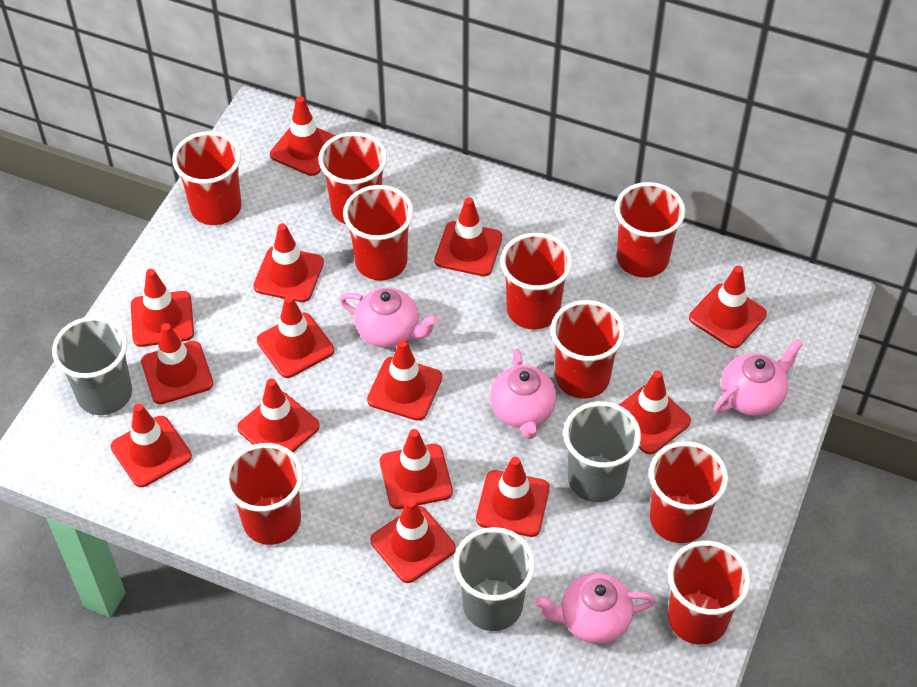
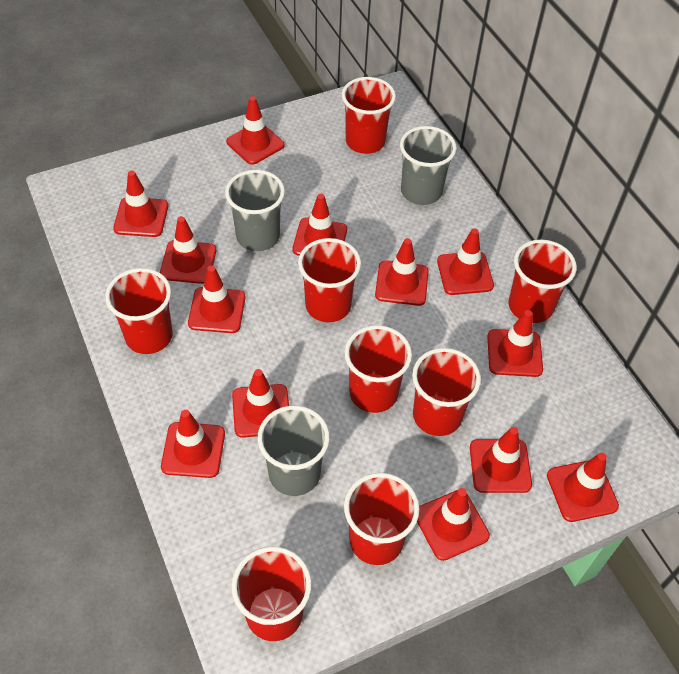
pink teapot: [339,288,439,348] [490,348,557,439] [535,573,655,644] [715,339,803,416] = 4 -> none = 0
red cup: [172,131,241,225] [224,443,303,545] [318,132,387,224] [343,185,413,280] [500,233,572,329] [551,300,625,399] [615,182,685,278] [649,441,728,543] [668,541,750,645] = 9 -> [105,268,173,354] [232,547,312,641] [298,238,361,322] [342,77,396,154] [344,325,412,413] [344,473,420,565] [412,348,481,436] [509,240,577,323] = 8
red traffic cone: [111,403,192,487] [131,269,194,347] [141,323,213,404] [237,378,320,452] [253,223,324,302] [257,295,334,378] [270,96,336,176] [367,339,442,421] [371,498,456,583] [380,429,453,509] [435,198,502,276] [476,457,550,537] [619,370,691,454] [689,266,767,348] = 14 -> [113,171,168,237] [160,216,216,284] [161,410,225,478] [188,266,245,333] [226,96,285,165] [232,369,289,438] [292,194,347,256] [375,238,429,306] [417,488,490,561] [437,228,494,295] [470,427,532,493] [487,310,543,377] [547,453,619,522] = 13

